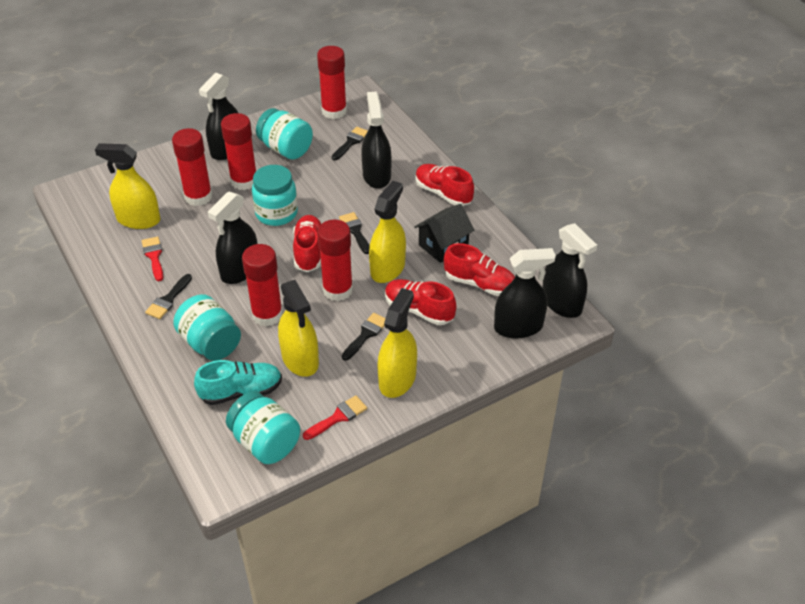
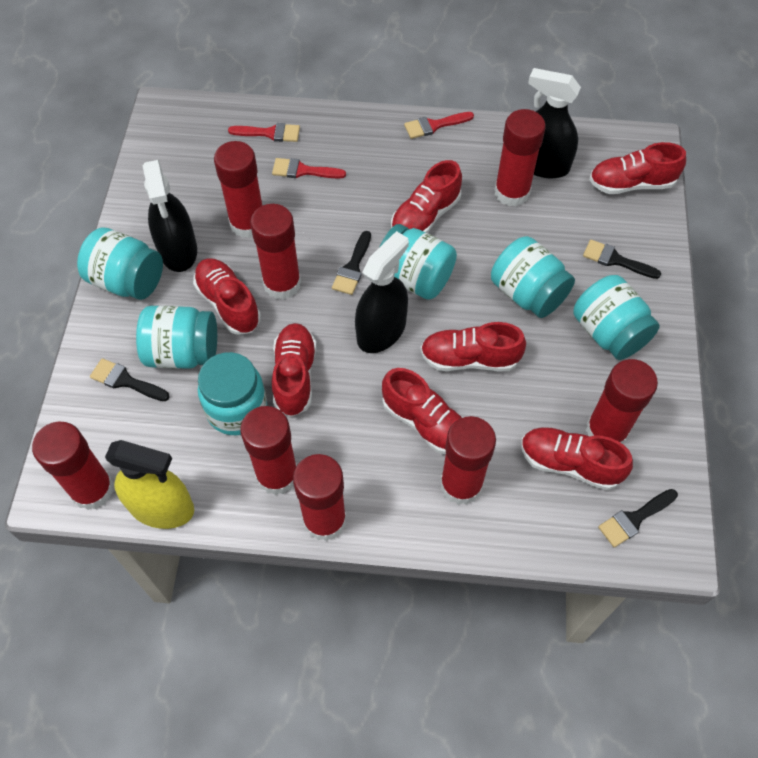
black house: [414,204,474,263] = 1 -> none = 0
black spray bottle: [199,73,238,160] [208,191,258,284] [361,92,392,189] [494,248,556,338] [542,223,597,318] = 5 -> [143,160,197,272] [355,231,409,353] [528,68,581,178] = 3
red brush: [142,236,163,281] [303,395,367,440] = 2 -> [228,123,300,142] [272,158,346,179] [404,112,474,139] = 3
red glue stick: [172,128,213,206] [221,113,256,190] [242,244,283,327] [317,46,347,119] [317,220,353,301] = 5 -> [32,422,114,510] [214,141,262,238] [240,406,297,495] [250,204,301,300] [293,454,347,541] [440,416,496,505] [494,109,546,206] [586,359,658,444] = 8
red shoe: [293,215,322,272] [385,279,457,325] [415,164,474,206] [444,243,515,296] = 4 -> [193,258,261,335] [272,323,317,417] [382,368,463,454] [391,160,462,233] [420,322,526,371] [521,427,633,490] [589,142,686,194] = 7
turquoise jar: [173,294,241,361] [226,391,300,464] [252,165,298,226] [256,108,313,160] = 4 -> [77,227,163,300] [136,305,217,369] [198,352,267,435] [380,224,457,300] [491,236,575,318] [573,275,660,360] = 6
turquoise shoe: [194,360,282,405] = 1 -> none = 0
yellow spray bottle: [95,143,161,229] [278,280,319,377] [369,181,406,283] [378,288,417,398] = 4 -> [105,440,194,529] = 1

